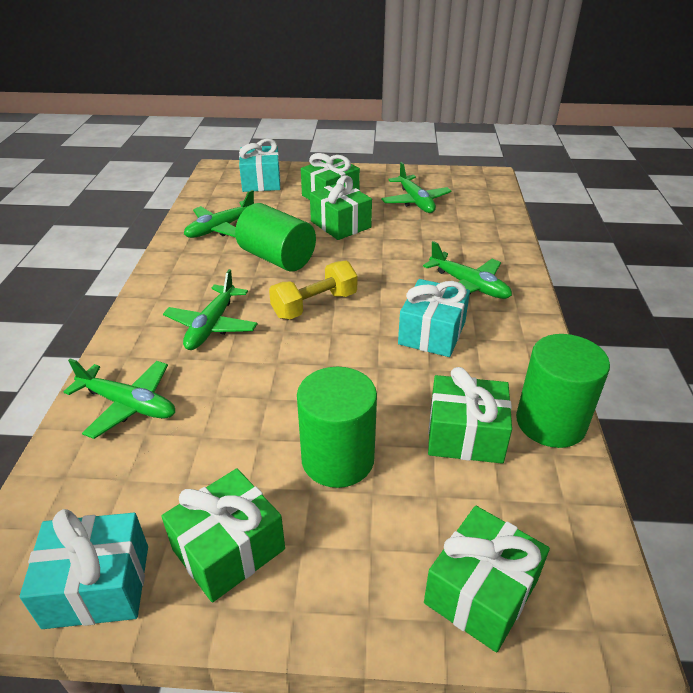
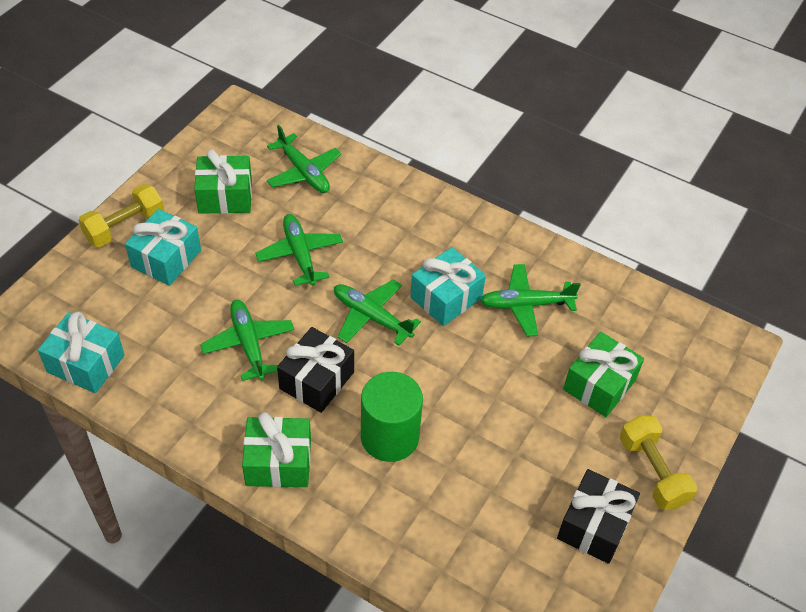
black gift: none = 0 -> [277,327,354,413] [557,469,640,564] = 2
green cylinder: [235,203,316,271] [297,367,377,488] [516,334,610,448] = 3 -> [361,372,423,462] = 1
green gift: [161,468,285,602] [301,153,360,200] [310,175,372,240] [424,506,550,652] [428,367,512,464] = 5 -> [194,149,252,214] [242,412,311,488] [563,332,644,417] = 3
yellow dumbbell: [269,261,357,319] = 1 -> [79,184,164,247] [620,415,697,510] = 2

